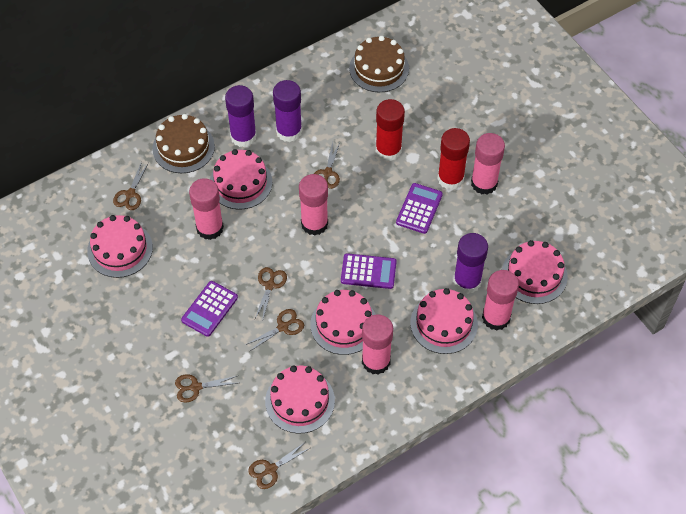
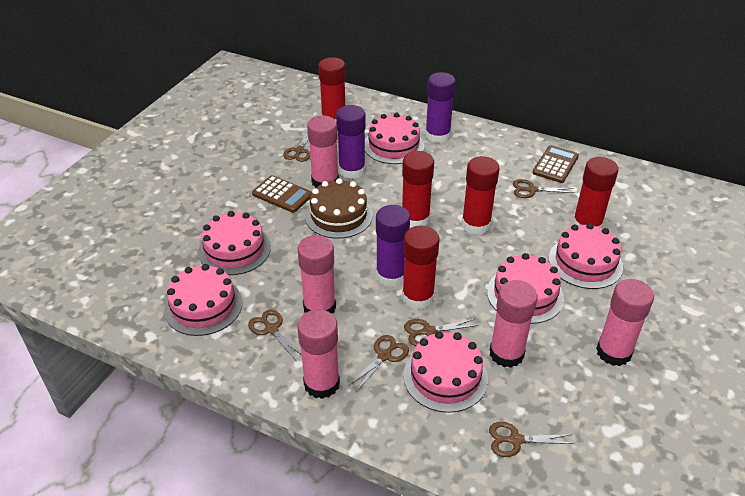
brown cake: [153,114,215,173] [349,36,409,92] = 2 -> [305,178,373,239] = 1
brown calculator: none = 0 -> [252,175,312,213] [533,145,579,183] = 2
purple calculator: [181,281,238,337] [341,253,397,289] [396,183,443,234] = 3 -> none = 0
red glue stick: [376,99,405,161] [437,128,470,190] = 2 -> [318,57,346,122] [402,151,434,228] [402,226,439,309] [462,156,500,235] [572,157,619,228] = 5

